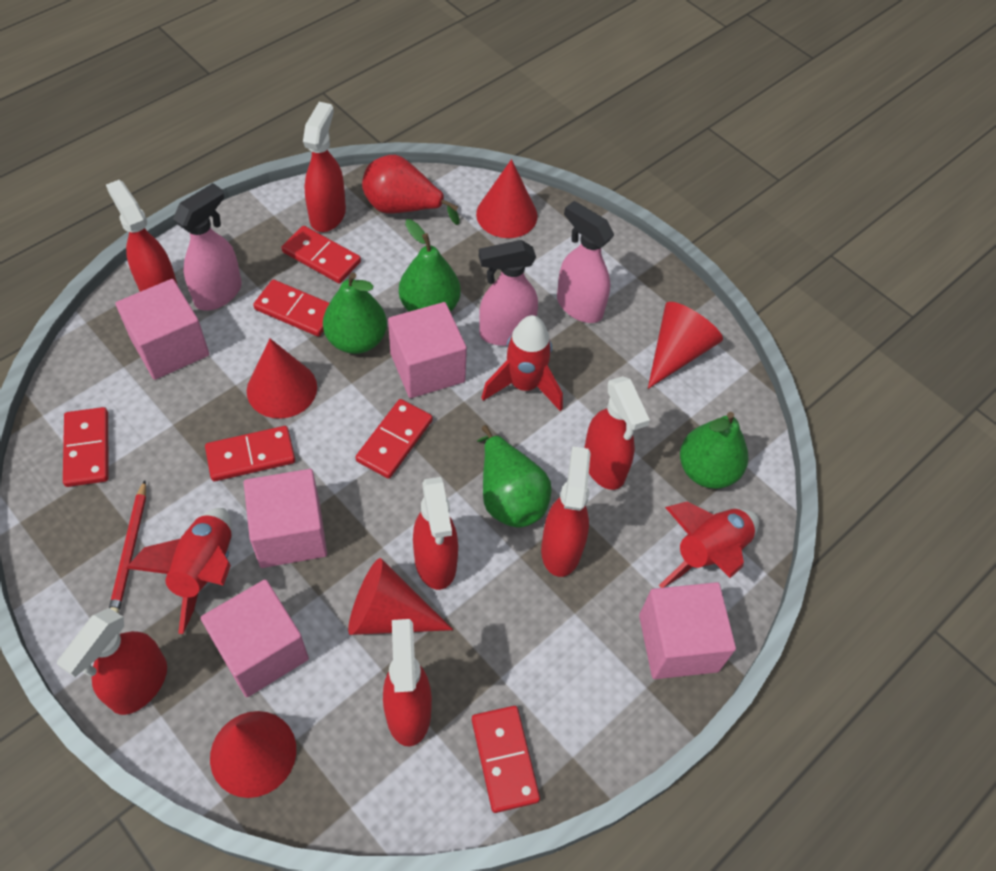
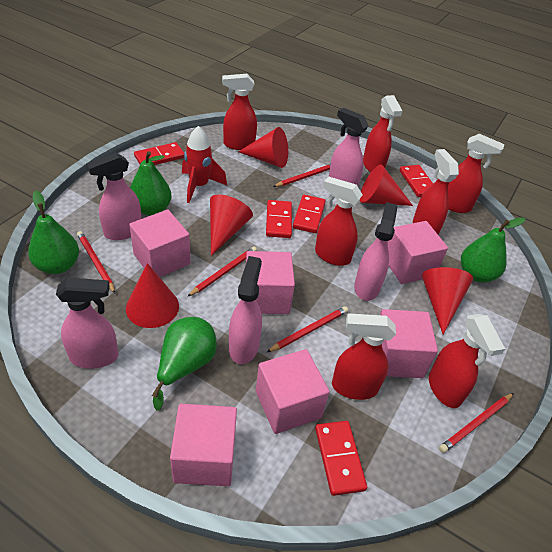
pink cube: [115,279,209,380] [201,579,309,697] [244,469,327,568] [388,302,467,398] [639,582,736,679] = 5 -> [129,210,191,277] [170,404,237,486] [246,251,295,314] [256,349,330,434] [380,309,438,378] [388,221,448,284] = 6
pink spray bottle: [173,183,241,311] [479,240,538,346] [557,201,614,323] = 3 -> [56,277,118,369] [86,152,141,240] [229,256,262,364] [329,108,368,186] [354,202,397,301] = 5
red domino: [63,407,109,487] [205,426,295,481] [253,280,329,337] [282,226,361,283] [355,399,433,479] [472,706,540,813] = 6 -> [134,142,184,165] [266,200,292,238] [293,195,326,233] [315,421,367,496] [399,165,433,197] = 5
red pear: [362,155,460,225] = 1 -> none = 0
red pencil: [109,480,146,614] = 1 -> [77,231,115,293] [187,247,257,297] [267,306,348,352] [273,164,331,187] [439,393,514,453] = 5
red rocket: [126,508,232,634] [481,315,563,411] [659,502,759,588] = 3 -> [182,126,227,203] = 1

